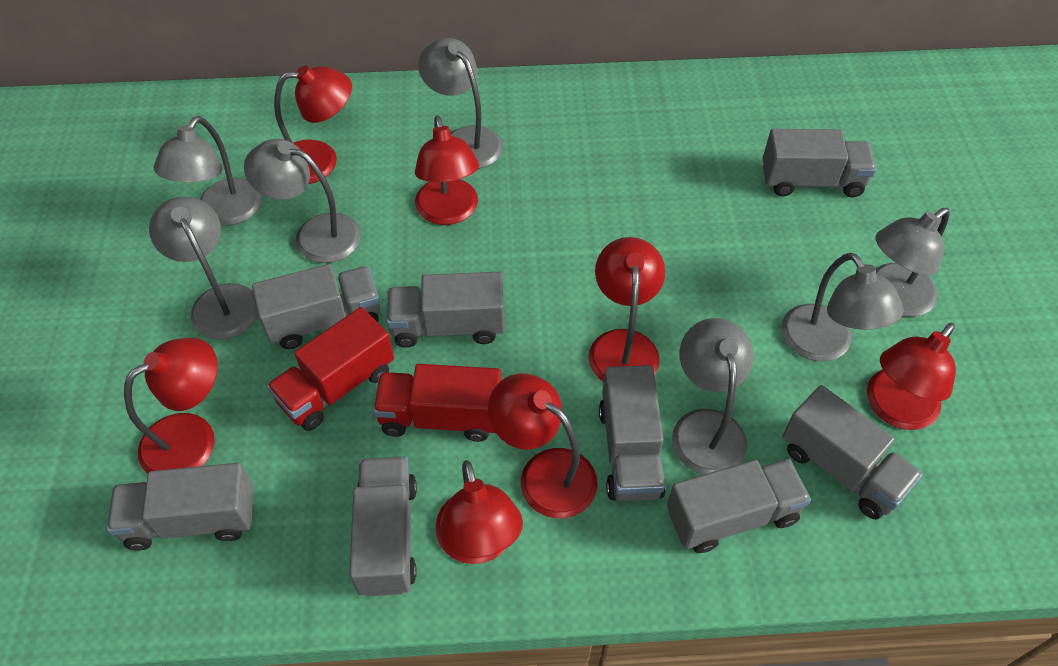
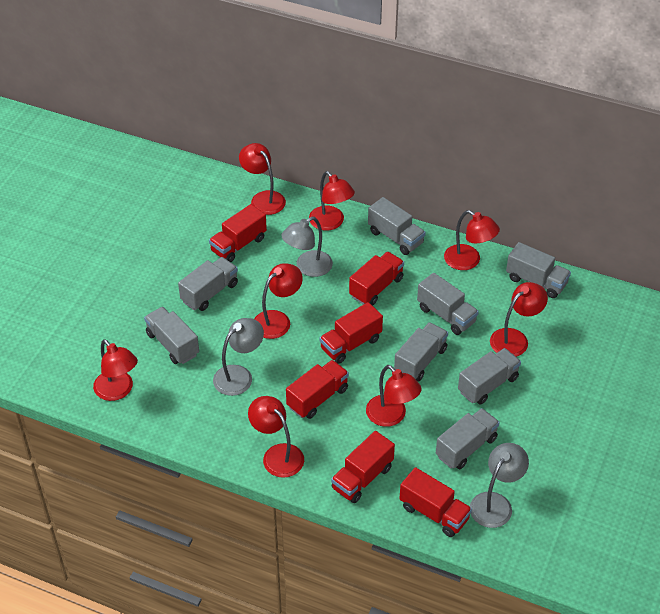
grey lamp: [149,197,258,340] [154,116,263,226] [244,139,361,263] [418,38,503,169] [672,318,754,474] [781,253,904,361] [875,208,950,317] = 7 -> [213,318,264,396] [281,217,333,277] [470,443,529,528] = 3
red lamp: [124,338,218,474] [274,65,352,184] [415,116,479,225] [435,460,523,564] [488,373,598,518] [589,237,665,382] [867,323,956,430] = 7 -> [93,339,138,401] [239,143,286,215] [248,396,304,478] [254,263,303,339] [309,171,355,231] [366,365,422,427] [444,210,500,270] [490,282,548,357] = 8
red truck: [267,307,394,431] [373,364,501,442] = 2 -> [209,204,267,262] [286,360,349,419] [319,302,383,364] [331,431,395,503] [349,252,404,306] [399,467,472,537] = 6

